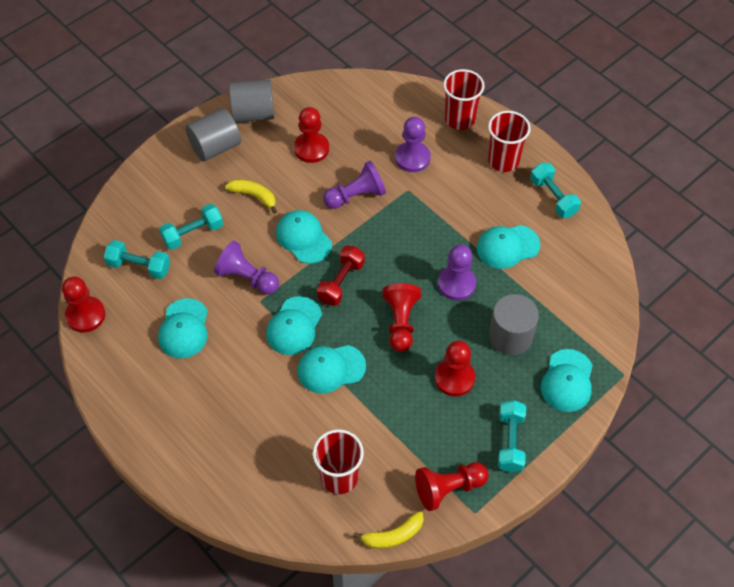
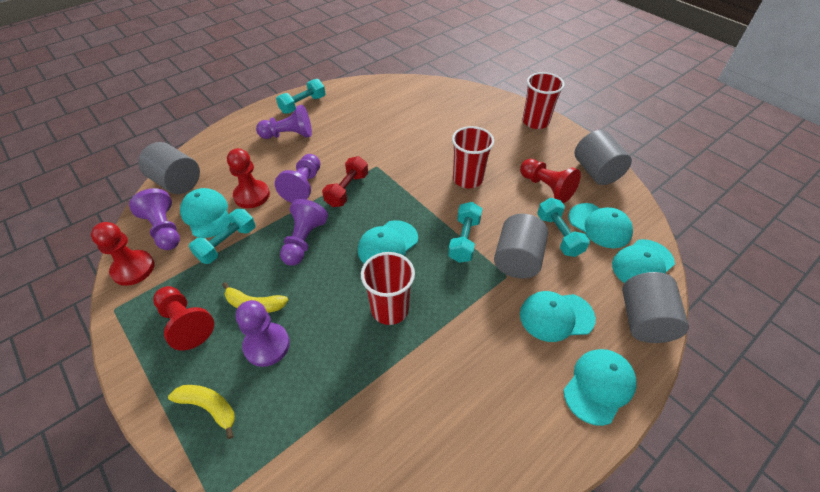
grey cylinder: [185,108,241,161] [229,79,274,123] [489,294,539,355] = 3 -> [138,142,200,194] [494,214,548,279] [574,130,632,185] [622,272,689,343] = 4
purple pawn: [214,241,279,294] [323,161,386,209] [395,117,431,172] [438,245,476,301] = 4 -> [129,188,180,250] [236,300,290,367] [256,105,312,139] [275,154,320,203] [280,199,328,266] = 5
red pawn: [62,277,105,333] [294,107,329,163] [382,283,421,352] [415,462,489,511] [435,341,475,396] = 5 -> [91,222,155,286] [153,286,214,351] [227,148,270,208] [520,159,581,203] = 4

